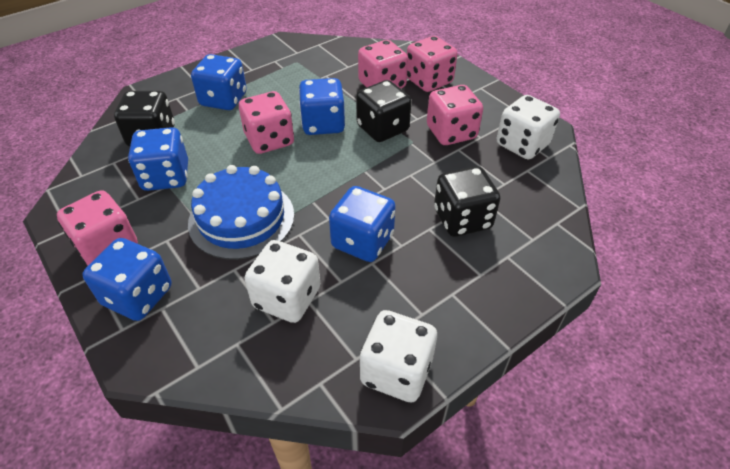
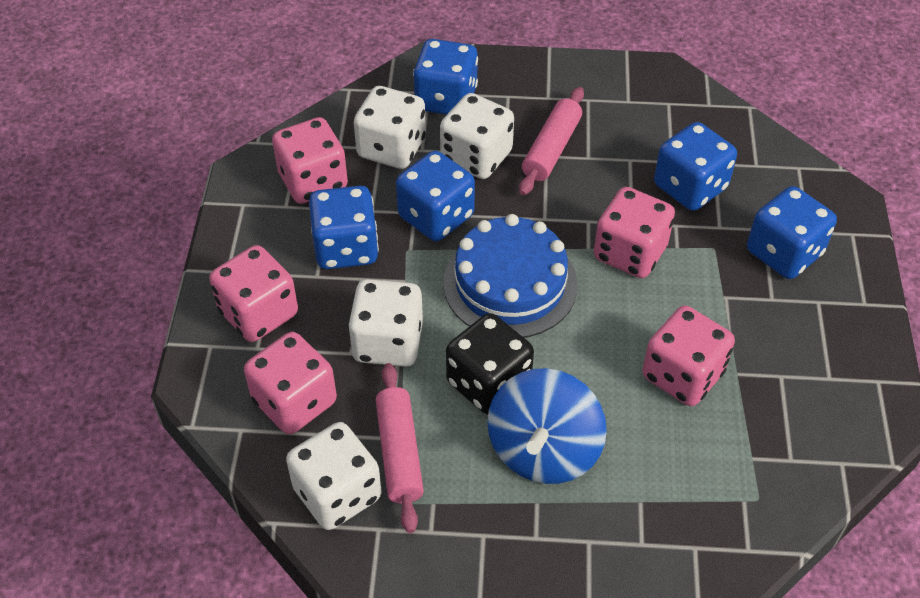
black dice: [114,91,175,147] [356,80,412,142] [434,166,500,237] = 3 -> [446,313,534,414] = 1
blue spinning top: none = 0 -> [487,368,607,484] = 1
pink rolling pin: none = 0 -> [376,363,424,533] [519,87,584,195] = 2
white dice: [244,240,320,323] [360,310,437,402] [497,95,560,160] = 3 -> [286,422,382,530] [348,279,423,367] [354,86,426,169] [440,93,514,179] = 4

